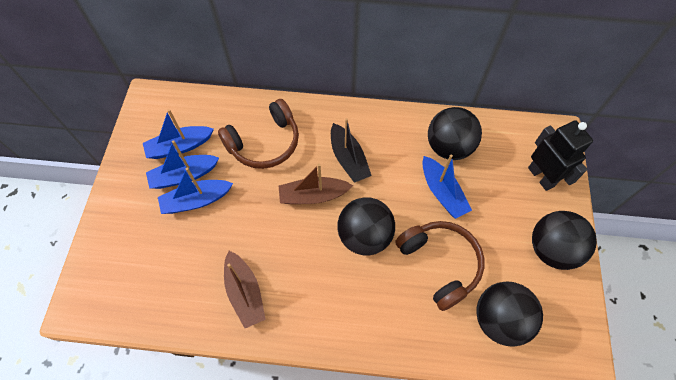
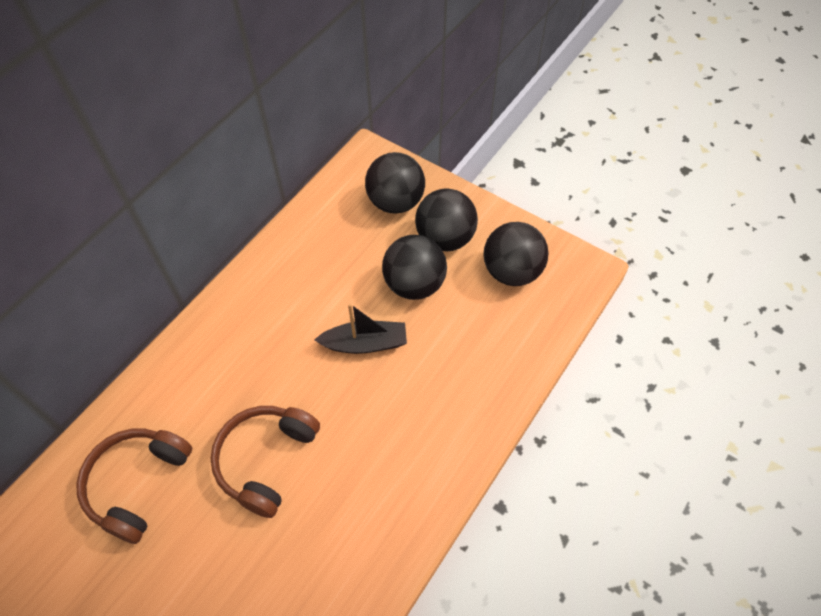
black robot: [528,120,593,191] = 1 -> none = 0
blue boat: [143,109,214,159] [146,140,219,189] [158,167,233,214] [422,155,472,219] = 4 -> none = 0
brown boat: [224,251,266,328] [279,164,353,204] = 2 -> none = 0

